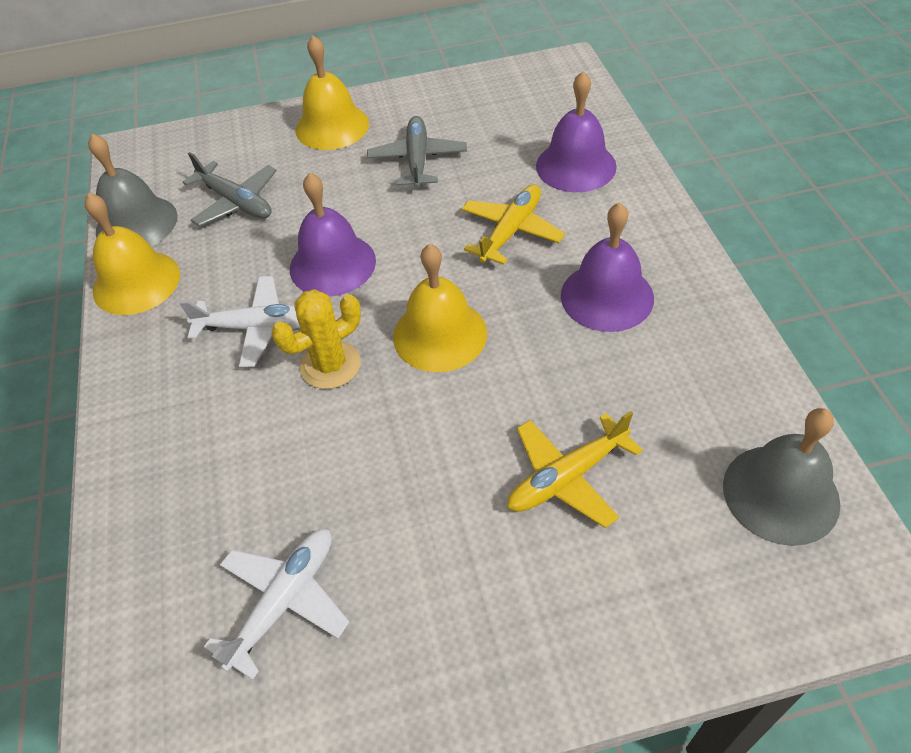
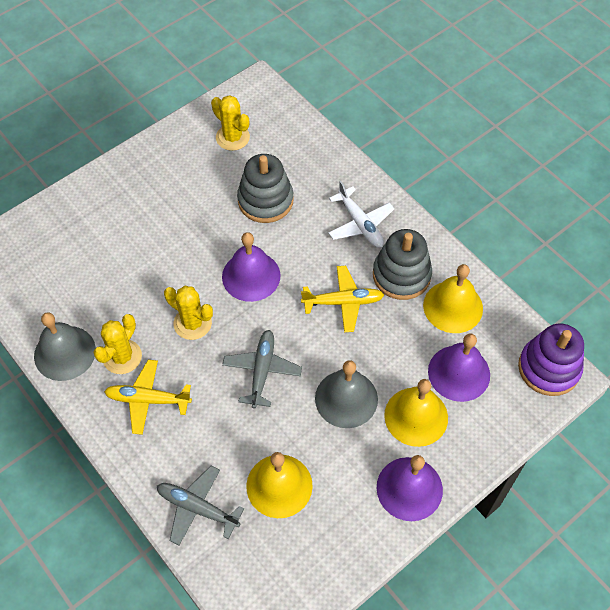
grey stacking toy: none = 0 -> [237,154,294,223] [373,229,432,300] = 2
purple stacking toy: none = 0 -> [518,324,584,396] = 1
white plane: [179,276,300,367] [204,529,350,680] = 2 -> [328,181,394,248] = 1
yellow cactus: [271,289,361,389] = 1 -> [93,314,142,374] [164,286,213,340] [211,95,250,151] = 3

